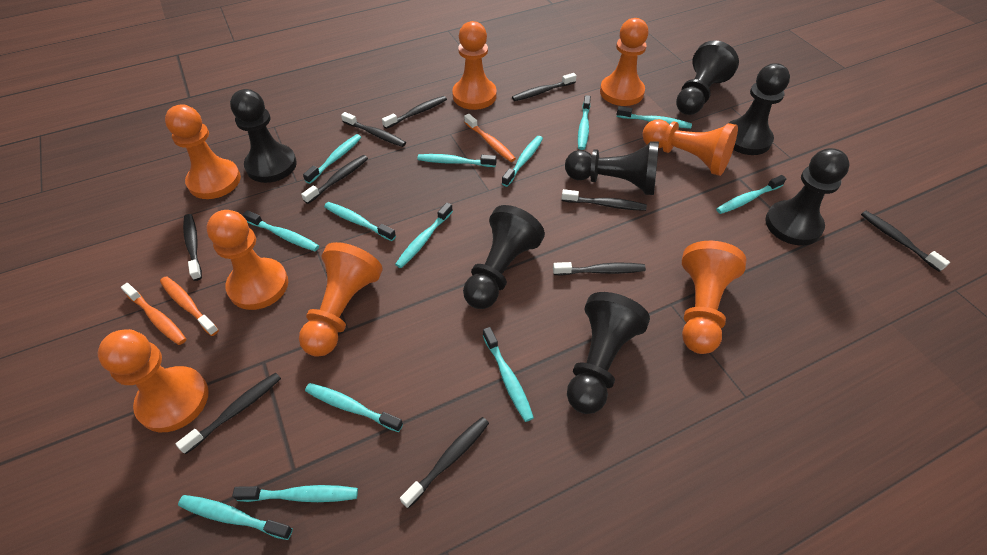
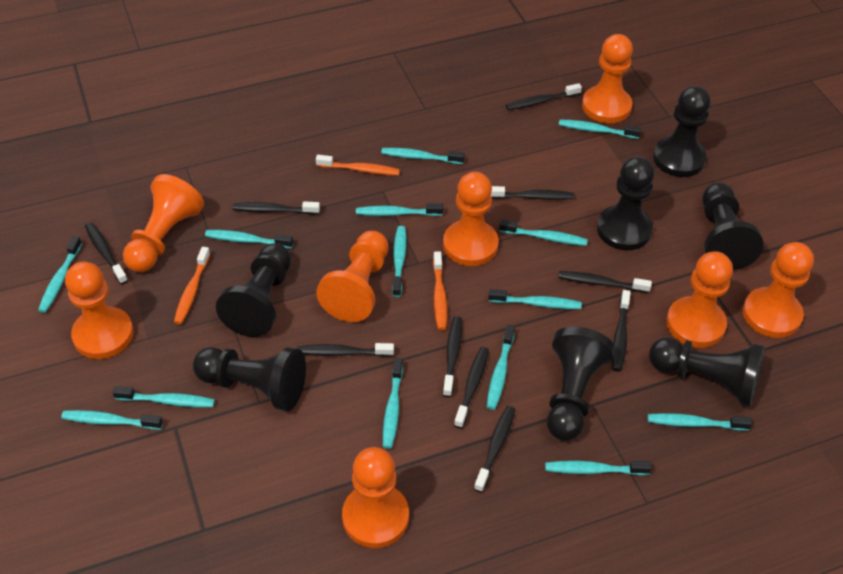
turquoise toothbrush: [178,495,293,540] [232,485,358,502] [243,210,319,251] [303,134,361,184] [305,383,403,432] [324,202,396,241] [395,202,453,268] [417,154,497,167] [483,327,534,422] [502,136,543,187] [578,95,591,150] [617,106,692,129] [716,175,786,214] = 13 -> [38,236,82,313] [61,410,163,430] [113,386,215,407] [205,230,293,248] [356,203,443,216] [381,148,465,164] [383,358,403,449] [392,226,406,297] [487,325,515,410] [488,289,582,309] [499,220,588,246] [545,461,652,475] [559,119,641,139] [648,413,752,431] = 14

